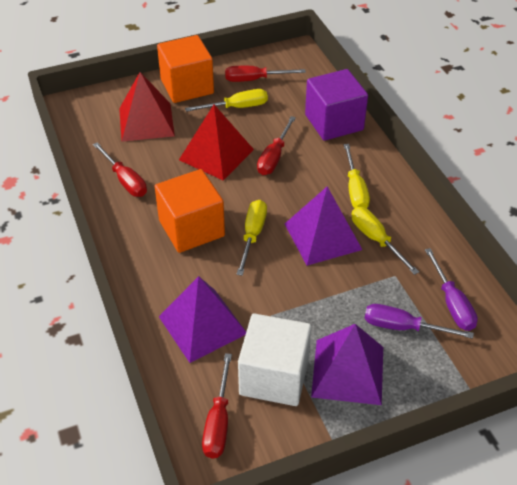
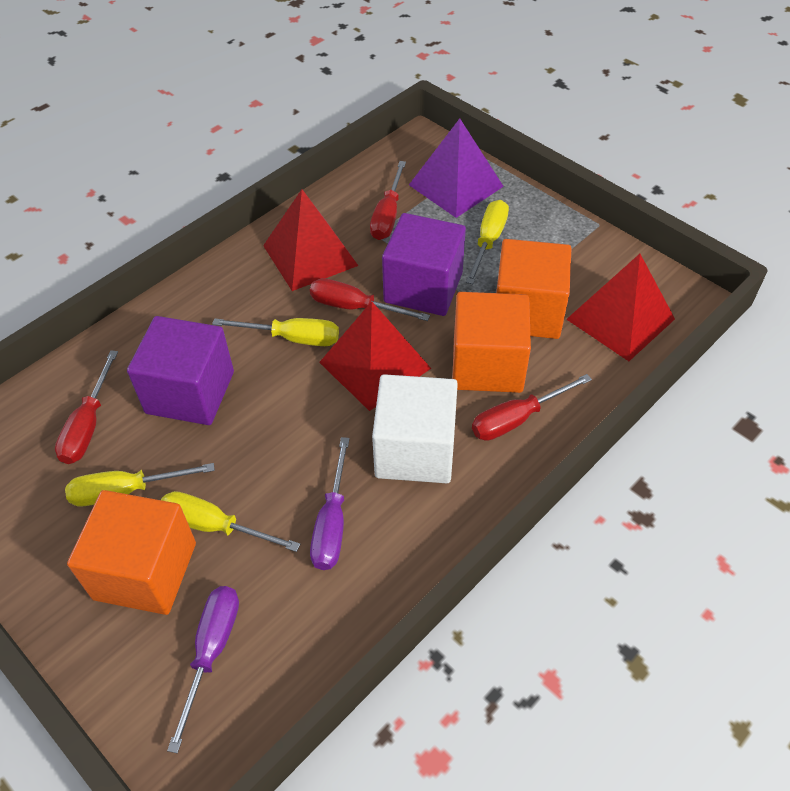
orange cube: [155,169,225,253] [157,35,214,103] = 2 -> [67,490,196,615] [452,292,531,393] [496,239,571,339] = 3
purple cube: [305,69,368,141] = 1 -> [127,316,234,425] [382,213,466,316] = 2
purple pyramid: [159,276,246,363] [285,186,362,266] [311,324,383,405] = 3 -> [409,118,504,218] = 1
red pyramid: [119,72,175,142] [179,105,254,181] = 2 -> [263,189,358,291] [319,301,431,411] [566,254,675,361] = 3

